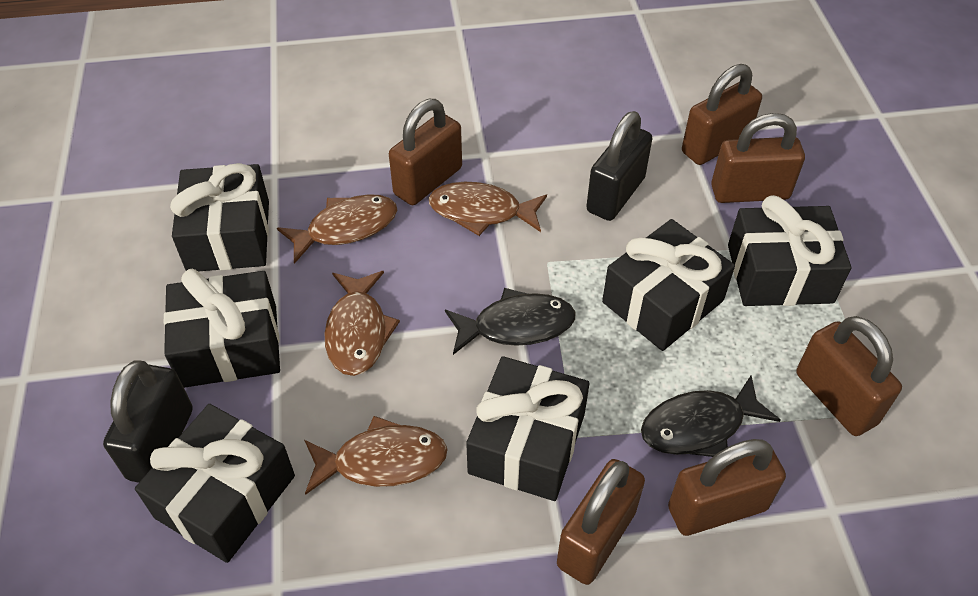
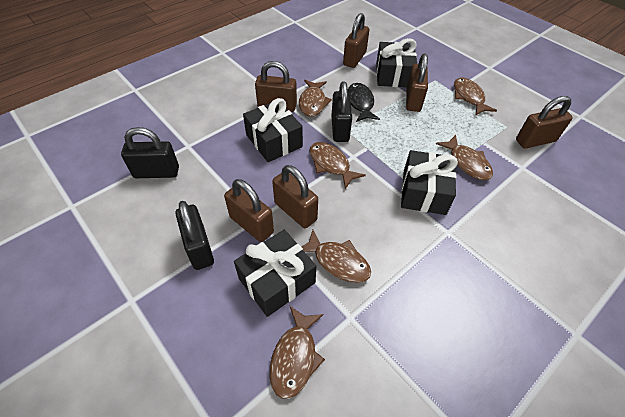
black fish: [445,288,575,355] [641,375,781,457] = 2 -> [348,83,380,122] = 1
black gift: [135,404,295,563] [164,269,280,388] [170,163,269,272] [466,356,590,501] [602,219,735,351] [728,195,851,306] = 6 -> [234,230,316,317] [243,98,303,162] [376,38,417,87] [401,150,458,215] = 4
black padlock: [103,361,193,483] [586,111,652,221] = 2 -> [121,127,179,178] [176,201,214,270] [331,81,352,142] = 3
brown fish: [277,194,397,264] [304,416,447,495] [324,271,400,376] [429,182,547,236] = 4 -> [270,306,325,399] [299,80,332,117] [301,230,371,283] [309,142,366,189] [436,135,493,180] [454,78,497,116] = 6

